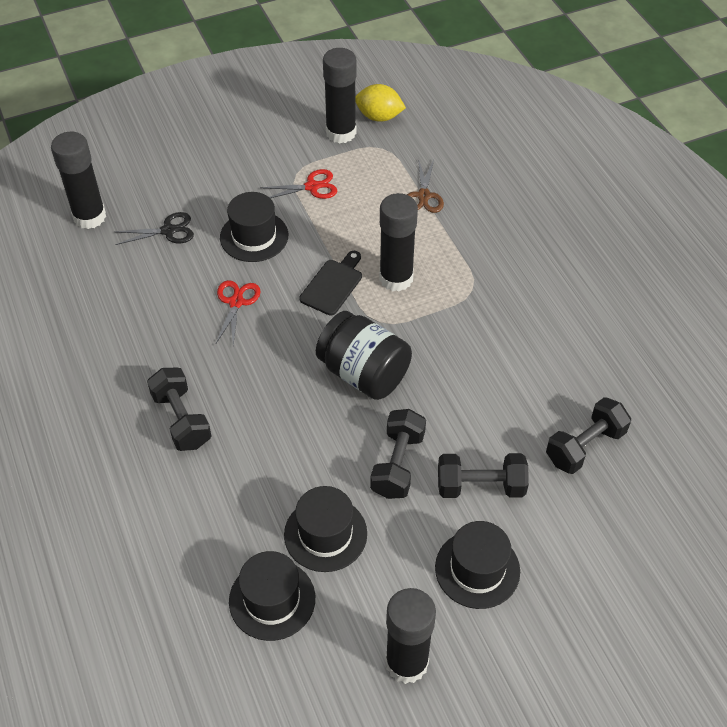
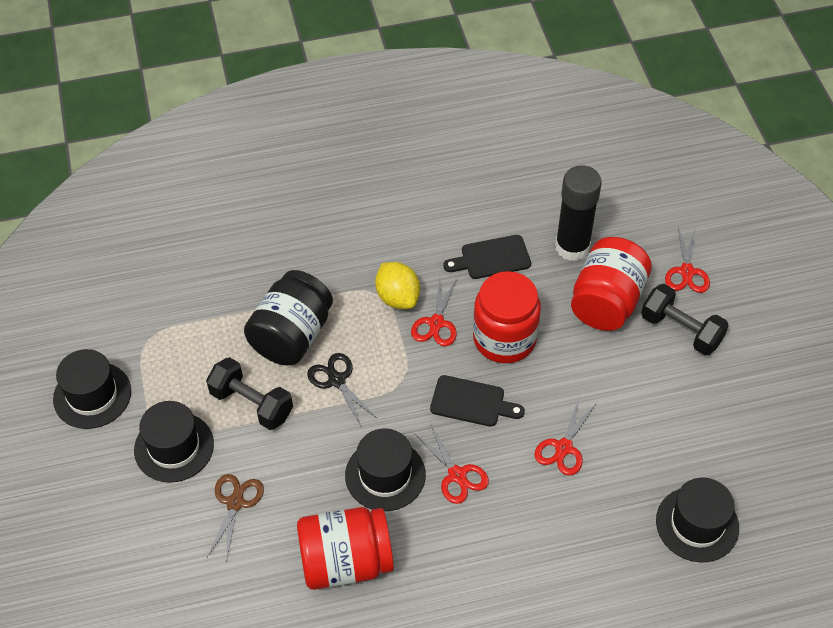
black cutting board: [299,251,362,316] = 1 -> [430,375,525,427] [443,235,531,279] = 2
black dumbbell: [147,368,211,451] [370,409,426,499] [438,453,529,498] [546,397,631,474] = 4 -> [206,357,293,430] [641,284,729,355] = 2
black glue stick: [51,132,106,229] [323,48,357,143] [379,193,418,292] [385,588,436,684] = 4 -> [555,165,602,261] = 1
red jar: none = 0 -> [297,507,394,590] [473,271,541,363] [571,237,652,331] = 3
red scissors: [215,280,261,345] [260,169,337,199] = 2 -> [411,279,457,346] [414,425,489,504] [534,398,597,475] [665,226,710,293] = 4

